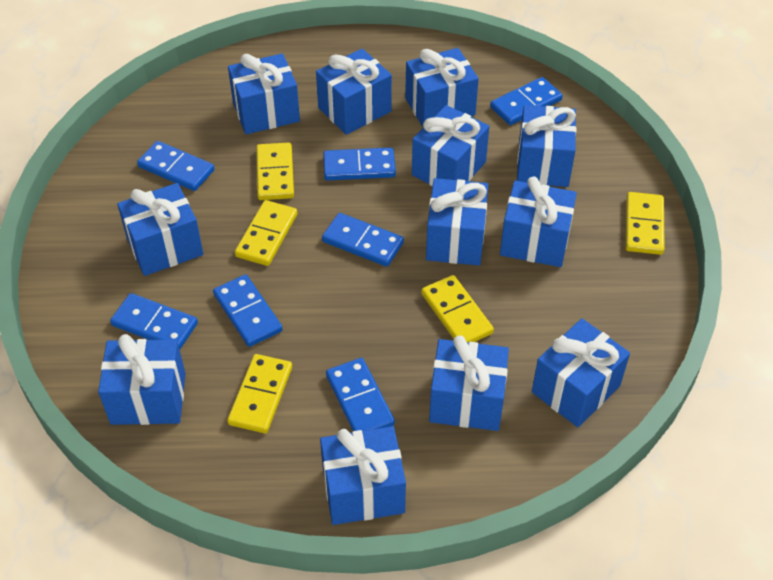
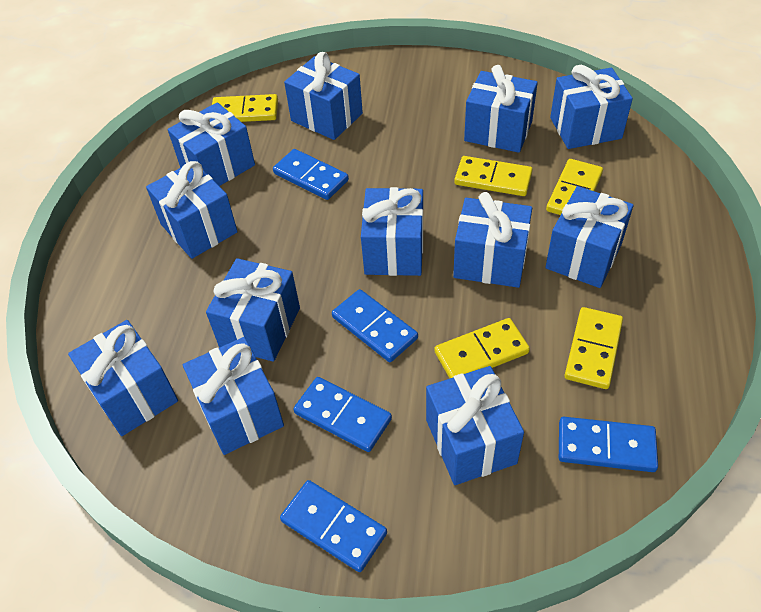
blue domino: [110,293,198,350] [137,141,214,191] [213,274,283,347] [322,213,404,267] [323,148,396,181] [326,358,395,431] [490,77,563,125] = 7 -> [273,149,349,200] [280,480,387,572] [293,377,392,452] [332,289,418,362] [559,417,658,472] = 5

